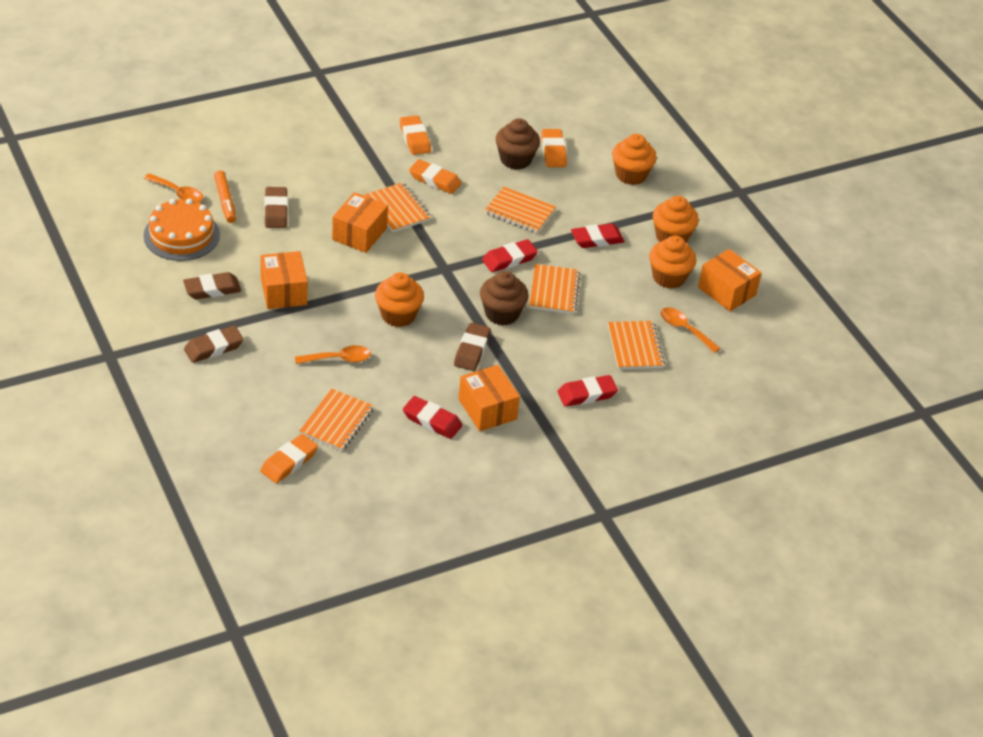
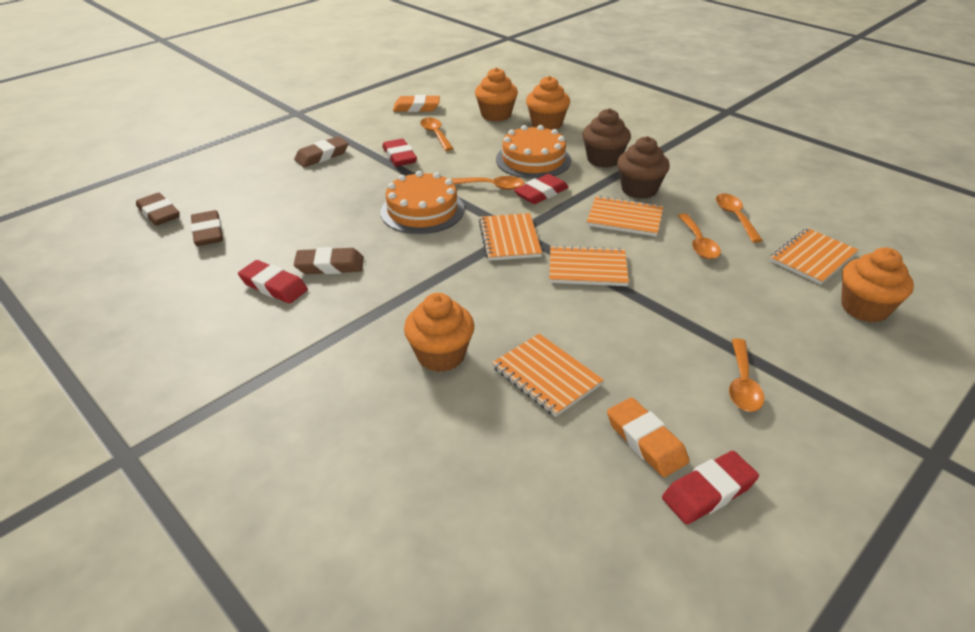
orange box: [260,251,308,309] [332,192,388,253] [459,365,520,431] [698,249,761,311] = 4 -> none = 0
orange cake: [143,198,220,261] = 1 -> [380,171,464,234] [496,125,571,179] = 2
orange eraser: [260,434,318,483] [400,115,431,155] [409,159,461,194] [541,129,567,167] = 4 -> [393,95,440,112] [607,397,689,477] = 2
orange marker: [214,171,236,223] = 1 -> none = 0
orange spoon: [144,173,203,202] [295,345,371,364] [660,307,720,353] = 3 -> [420,117,453,151] [451,176,524,190] [678,213,721,259] [716,194,763,243] [729,338,764,412] = 5

